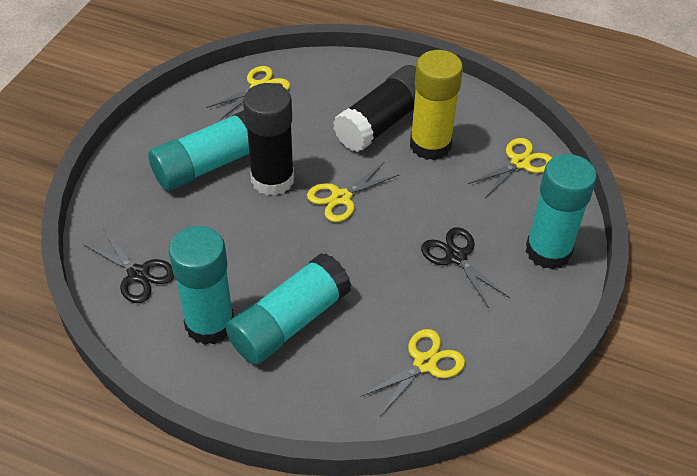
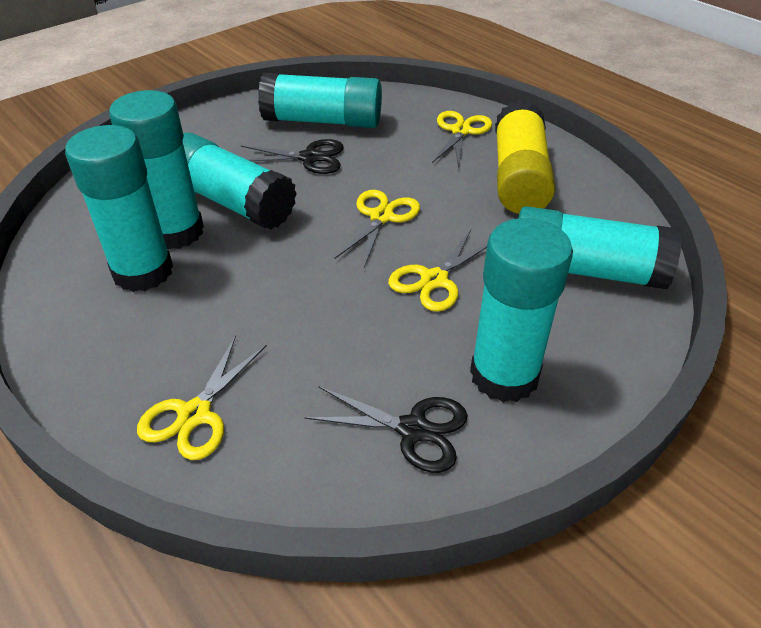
black glue stick: [243,83,294,196] [333,65,416,152] = 2 -> none = 0
turquoise glue stick: [148,110,250,191] [168,226,234,345] [226,253,351,365] [526,154,597,270] = 4 -> [65,125,173,292] [109,90,204,250] [183,132,297,230] [258,73,382,128] [470,218,573,403] [519,206,682,289] = 6

